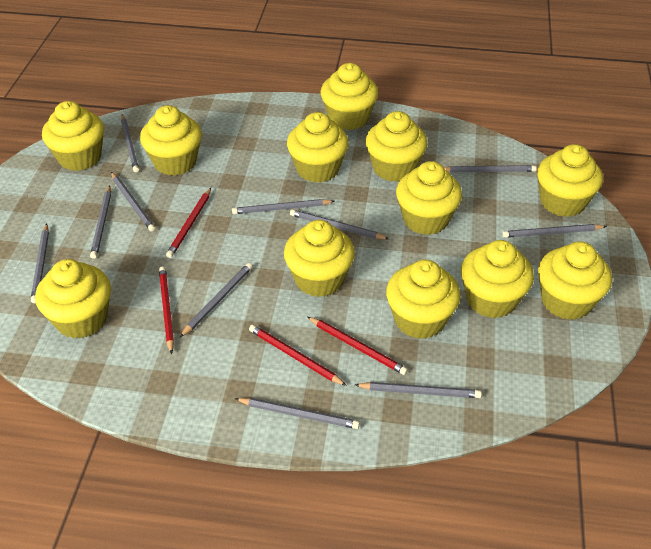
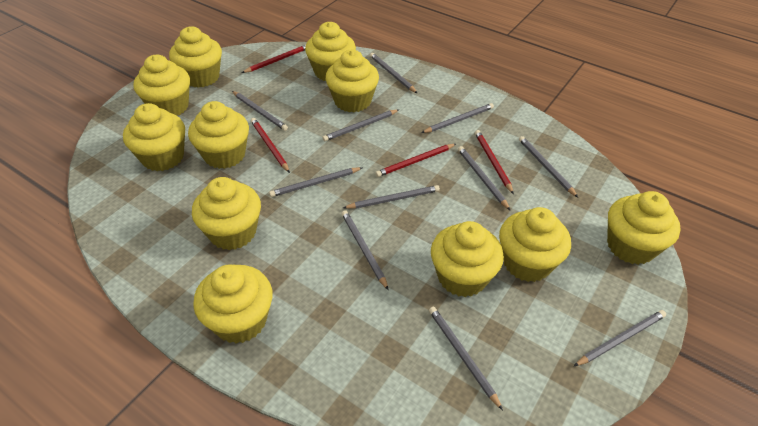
yellow cupcake: [35,259,111,339] [42,101,104,171] [140,105,202,176] [284,220,355,297] [287,112,349,183] [321,63,378,130] [366,111,427,182] [386,260,461,339] [396,161,462,235] [461,240,534,318] [537,144,603,217] [538,241,612,320] = 12 -> [123,103,185,171] [134,55,190,115] [169,27,222,88] [188,101,249,169] [192,177,261,250] [193,264,273,344] [305,22,356,81] [325,50,379,112] [431,221,504,297] [499,207,571,282] [607,191,680,265] = 11

